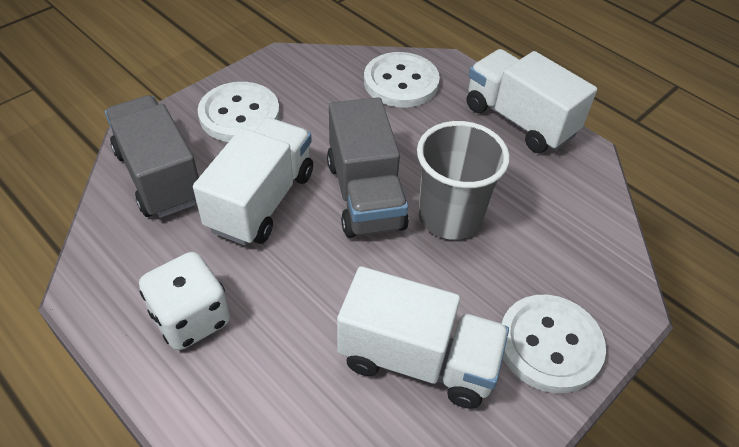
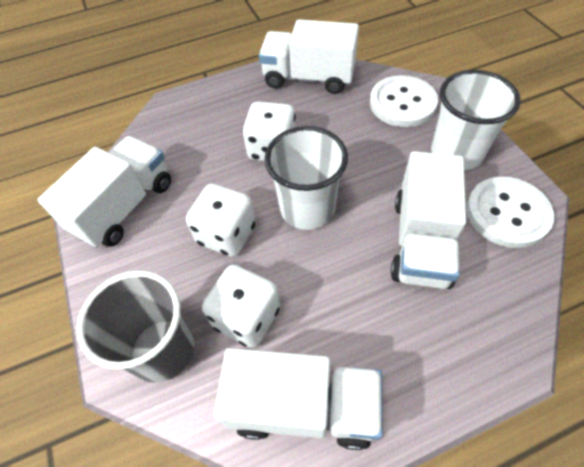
grey truck: [105,95,199,218] [327,97,409,238] = 2 -> none = 0
white button: [198,82,280,142] [364,52,440,107] [501,295,606,393] = 3 -> [370,75,438,127] [466,177,554,248] = 2
white cup: none = 0 -> [264,126,348,230] [431,70,521,170] = 2
white dice: [139,252,230,350] = 1 -> [186,184,256,257] [202,264,280,348] [242,102,296,161] = 3
white truck: [193,118,313,246] [337,266,509,409] [467,49,597,153] = 3 -> [38,136,171,248] [214,348,383,450] [259,19,359,94] [391,151,466,289] = 4

